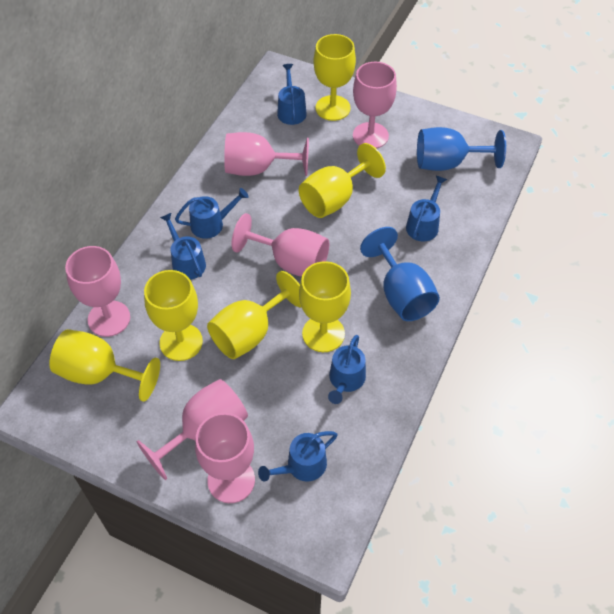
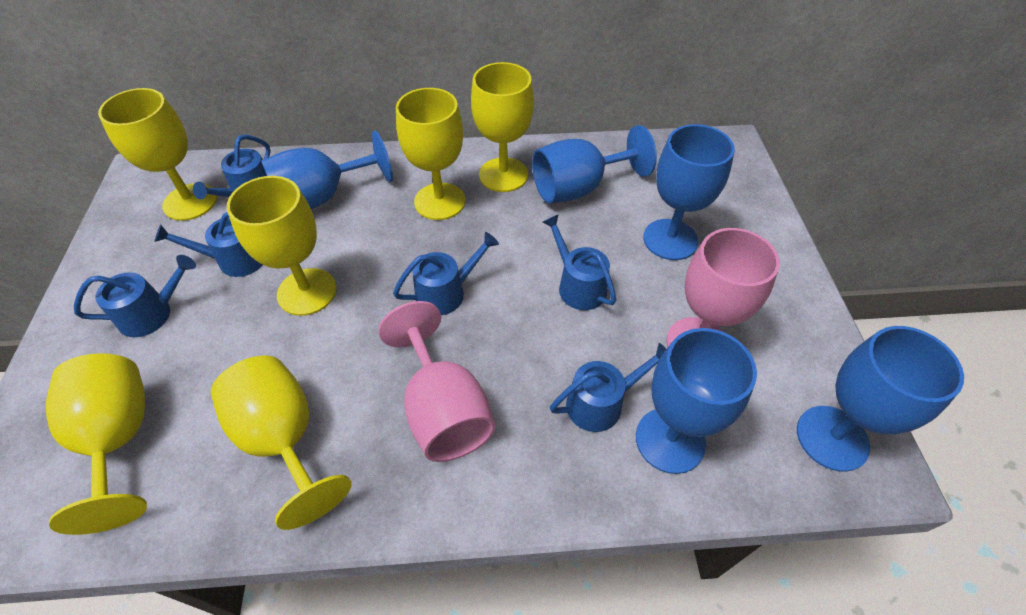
blue goblet: [360,227,440,321] [417,127,506,171] = 2 -> [261,131,393,209] [532,125,657,203] [636,328,757,474] [643,124,735,260] [797,326,964,472] = 5
pink goblet: [65,246,130,337] [137,379,248,480] [195,413,255,503] [224,132,309,176] [232,213,329,277] [353,62,397,149] = 6 -> [378,301,495,462] [666,228,780,347] = 2

